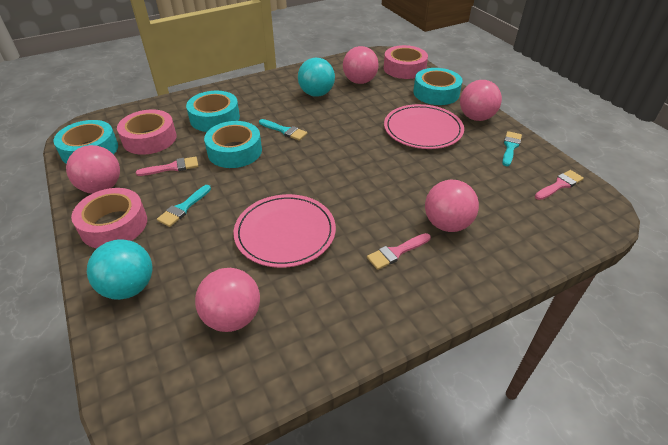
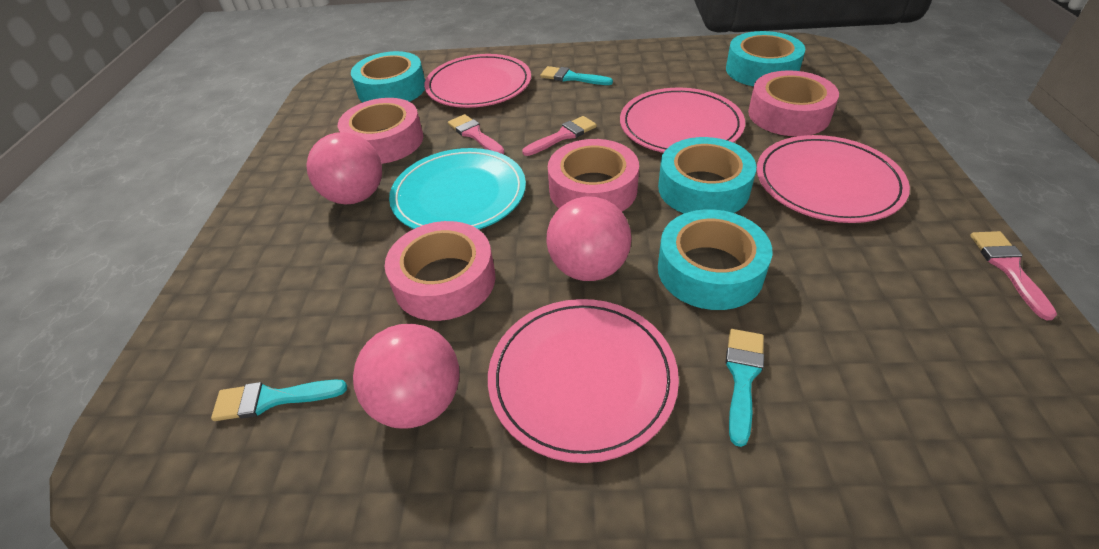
pink ball: [66,145,120,194] [195,268,260,332] [343,46,379,84] [425,180,479,232] [460,80,502,121] = 5 -> [307,132,382,204] [353,324,460,428] [546,196,631,281] = 3
pink plate: [234,194,336,268] [384,104,464,149] = 2 -> [424,54,531,108] [488,299,679,463] [620,88,745,153] [757,135,910,223] = 4
pink tape: [71,188,147,248] [117,109,177,155] [384,45,428,79] = 3 -> [338,98,423,164] [385,221,495,321] [548,139,639,211] [748,70,839,136] = 4
turquoise ball: [87,239,152,300] [298,58,335,97] = 2 -> none = 0
turquoise plate: none = 0 -> [389,148,526,229] = 1

